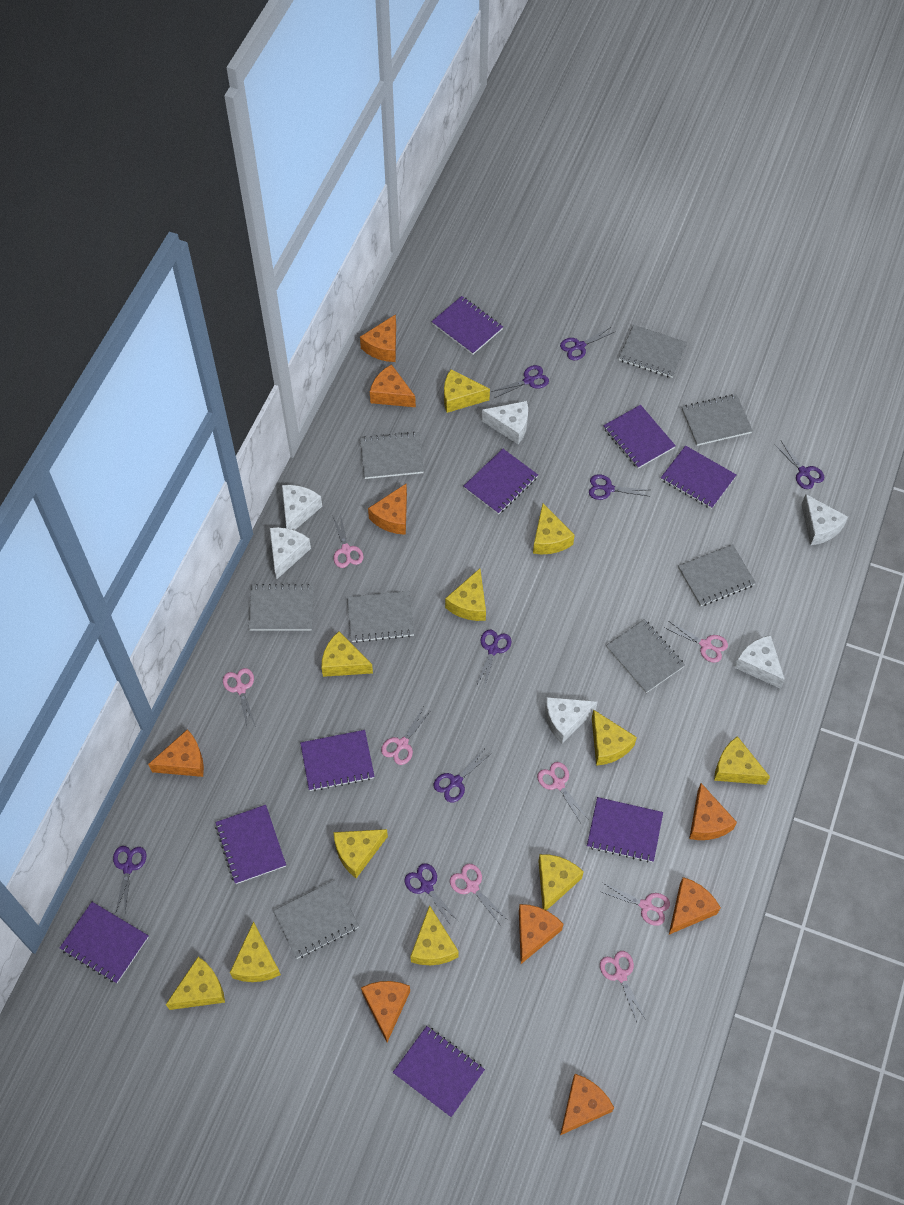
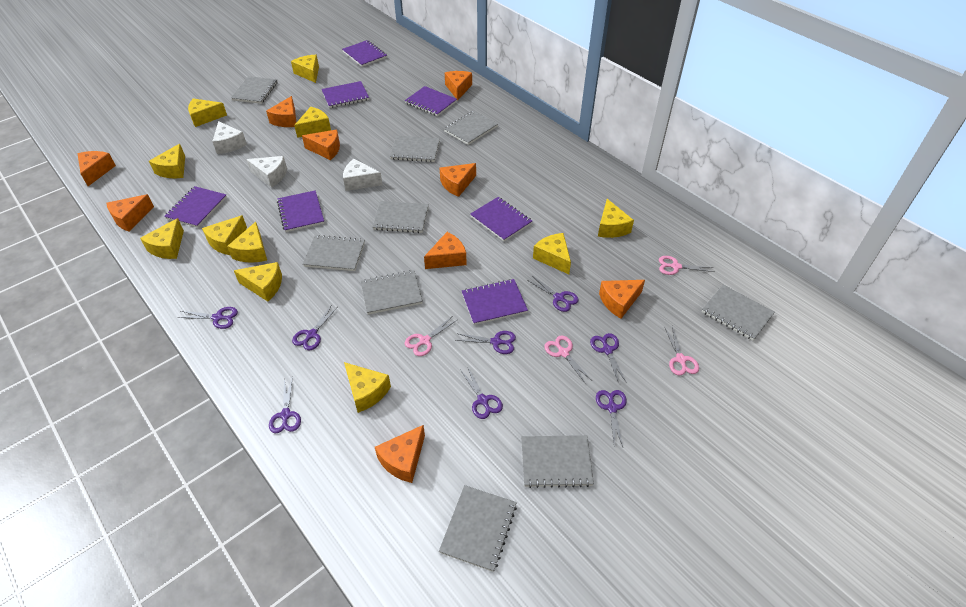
grey notebook: [248,584,314,631] [273,880,359,959] [347,590,414,643] [360,432,424,479] [606,619,685,693] [619,325,687,378] [678,544,756,606] [682,394,753,446] = 8 -> [231,76,278,104] [303,235,365,271] [361,270,423,315] [373,201,429,233] [390,136,440,162] [439,485,517,572] [444,111,498,145] [521,435,594,488] [702,285,775,341] = 9
pink scissors: [223,668,256,727] [332,513,364,568] [381,708,430,765] [450,864,508,926] [537,762,588,823] [599,883,670,926] [600,951,646,1022] [665,621,728,663] = 8 -> [405,317,457,356] [544,336,591,384] [659,256,714,275] [665,326,699,376] = 4
purple notebook: [60,902,149,983] [215,805,286,884] [300,730,375,791] [393,1026,485,1117] [432,296,503,355] [464,449,538,515] [587,797,663,863] [603,405,676,469] [661,445,736,509] = 9 -> [164,186,227,228] [277,190,324,232] [322,81,369,108] [342,40,387,67] [405,86,457,116] [462,279,528,325] [470,197,532,241] = 7
white cheese: [270,527,311,579] [282,485,322,530] [482,401,528,444] [545,697,598,744] [734,635,785,689] [801,494,848,545] = 6 -> [212,121,247,154] [246,156,287,188] [343,159,383,191] = 3

